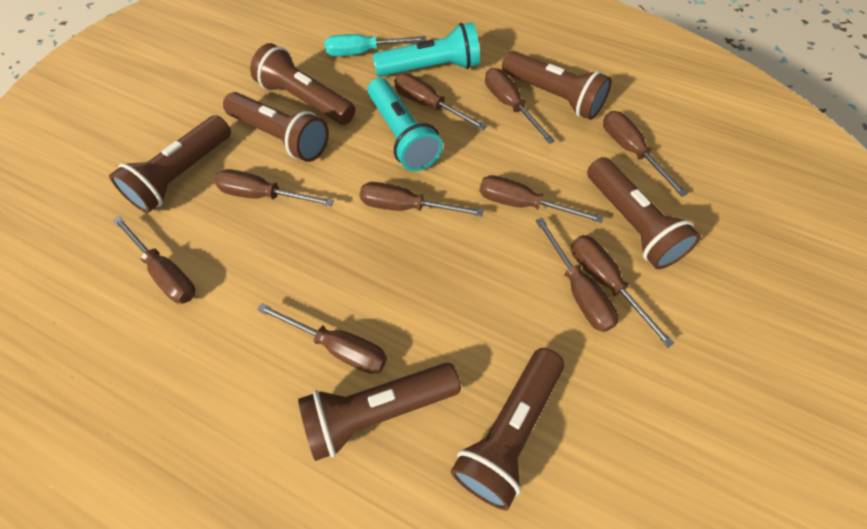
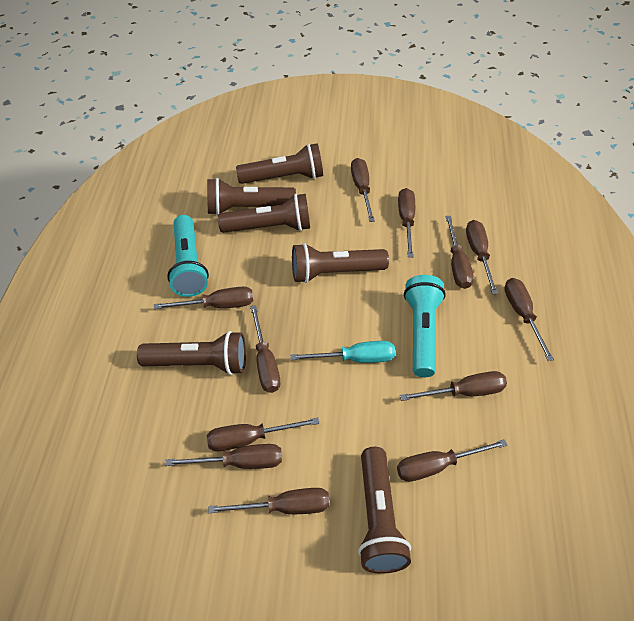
brown flashlight: [109,115,231,213] [223,92,329,162] [250,43,355,125] [298,362,461,461] [451,348,564,511] [502,51,612,120] [587,157,701,269] = 7 -> [137,331,246,375] [207,178,296,215] [218,194,310,233] [236,143,323,184] [292,243,389,283] [358,447,411,574] = 6
brown screwdriver: [113,216,196,304] [214,169,334,206] [257,303,387,374] [360,182,484,216] [394,73,487,130] [479,175,603,223] [485,68,555,144] [536,218,618,332] [571,235,675,348] [603,111,688,197] = 10 -> [154,287,253,309] [165,444,282,469] [207,418,320,451] [208,488,329,514] [250,305,280,393] [351,158,375,222] [397,439,508,482] [398,188,415,257] [400,371,507,401] [445,216,474,289] [466,220,498,294] [504,278,554,361] = 12

